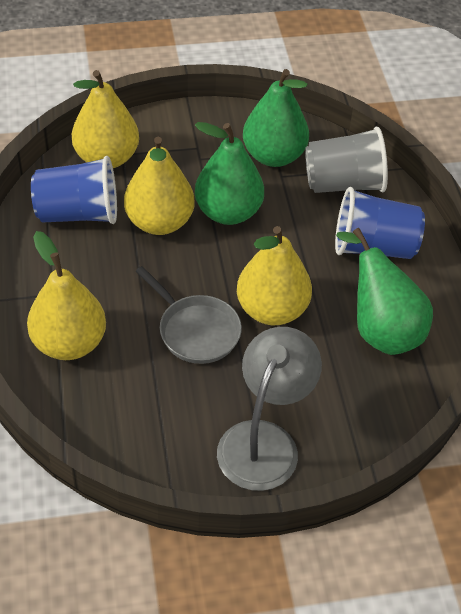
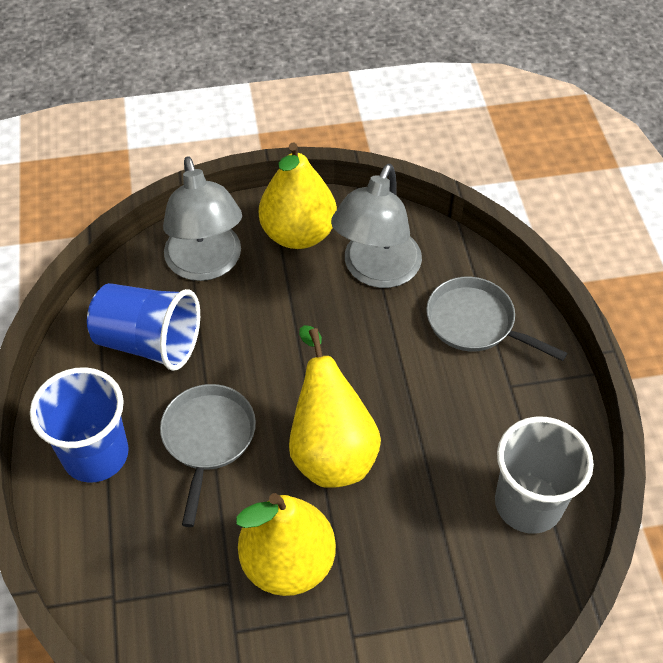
green pear: [195,122,264,225] [243,69,309,167] [336,228,433,355] = 3 -> none = 0
grey lamp: [217,327,322,491] = 1 -> [163,156,242,281] [331,164,422,288] = 2
grey pan: [136,266,242,364] = 1 -> [160,384,256,527] [426,277,567,361] = 2
yellow pear: [27,231,106,360] [72,70,139,168] [124,137,195,235] [237,226,312,325] = 4 -> [236,493,336,596] [259,142,337,249] [289,325,381,488] = 3

